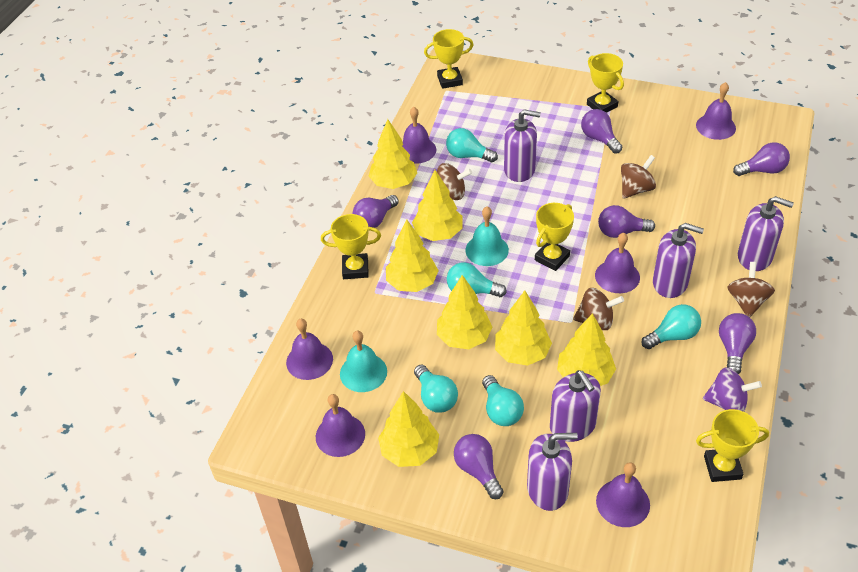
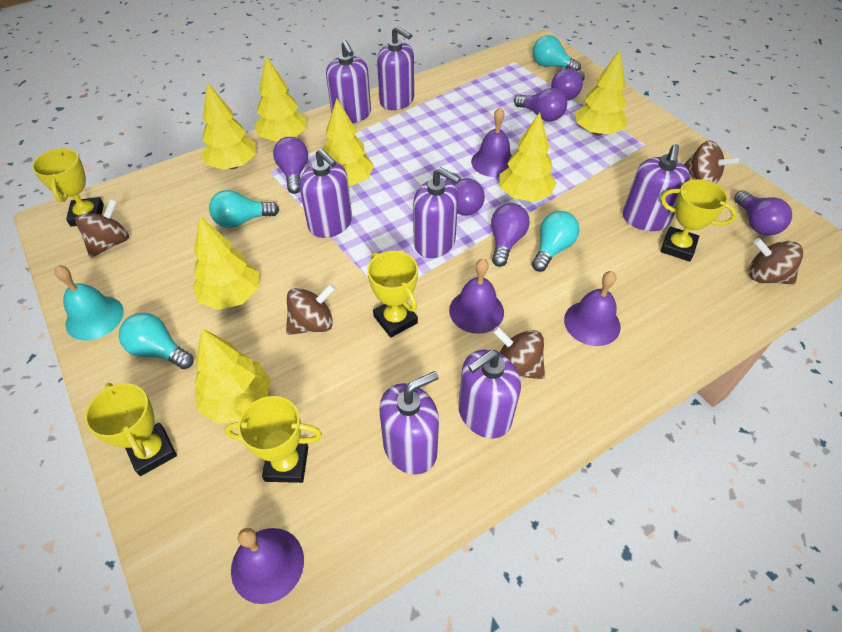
brown spinning top: [437,163,472,200] [573,288,624,330] [621,155,656,199] [727,262,775,318] = 4 -> [75,199,129,258] [286,284,335,335] [493,326,545,379] [683,140,739,184] [749,238,803,285] = 5
purple bell: [286,319,333,380] [316,394,365,457] [402,107,436,164] [595,233,640,293] [596,462,650,527] [696,82,736,140] = 6 -> [231,528,304,604] [449,259,504,334] [471,107,512,177] [564,271,621,346] = 4
purple soap dispenser: [504,109,541,182] [527,433,578,511] [550,370,601,442] [653,223,704,298] [738,196,794,271] = 5 -> [299,149,352,238] [326,40,371,123] [377,26,414,110] [379,371,439,475] [413,167,460,258] [458,349,521,439] [623,144,690,231] = 7
purple spinning top: [703,367,762,412] = 1 -> none = 0
turquoise bell: [340,331,387,392] [465,207,509,266] = 2 -> [54,265,124,340] = 1
turquoise light bulb: [414,365,458,413] [446,128,498,163] [447,262,507,297] [482,375,524,426] [641,304,701,349] = 5 -> [119,313,194,369] [209,190,279,228] [532,35,581,71] [532,211,580,272] = 4

